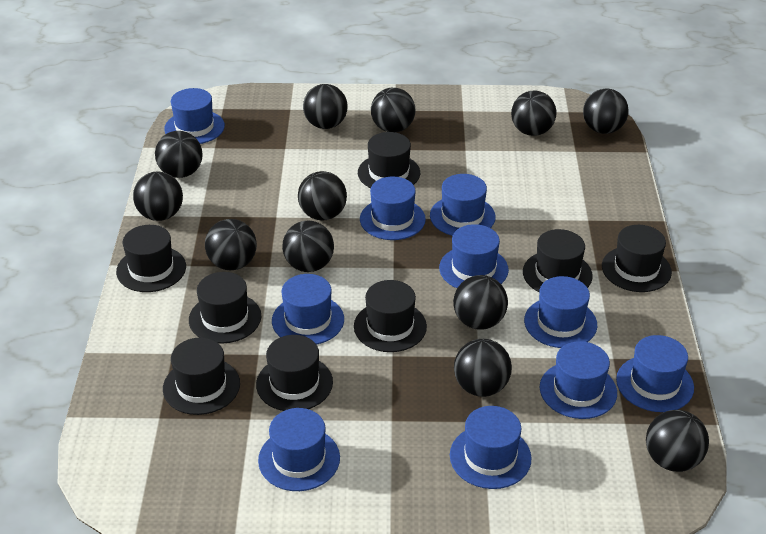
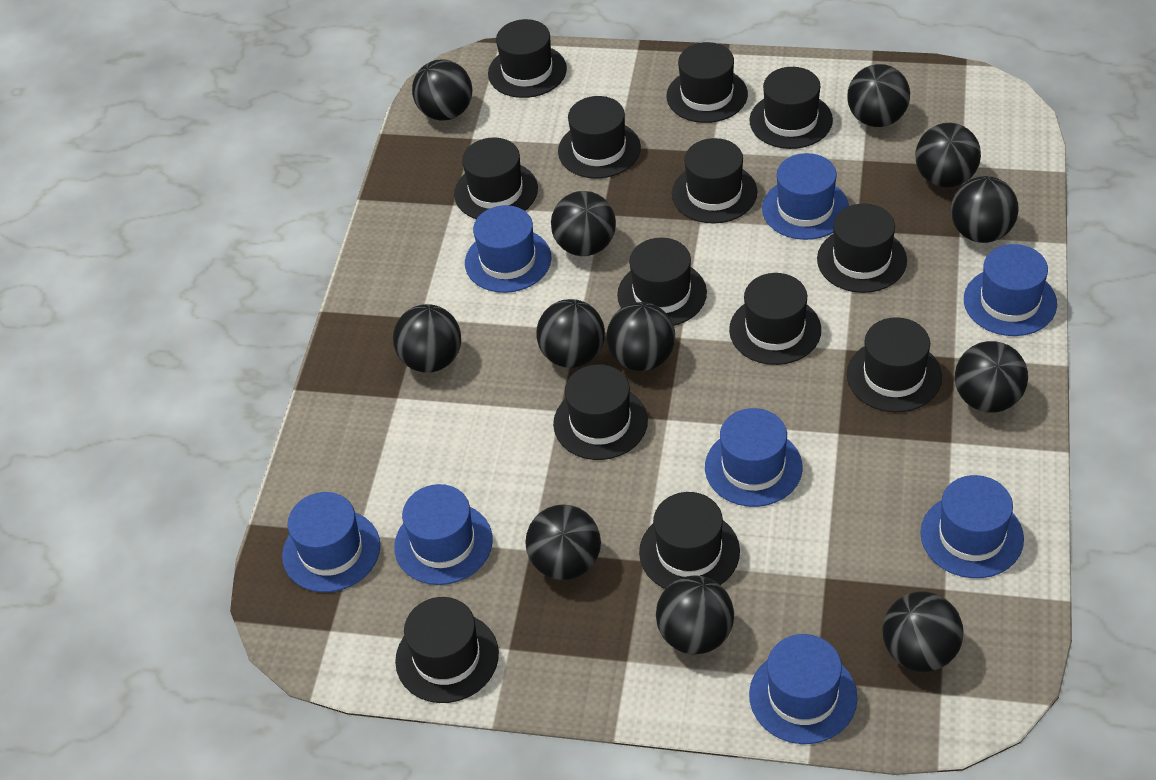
black hat: [116,225,186,292] [163,338,240,415] [189,272,261,343] [256,335,333,411] [354,280,427,352] [358,132,420,188] [523,229,593,292] [602,225,672,292] = 8 -> [395,597,499,703] [454,138,538,219] [488,19,567,98] [553,364,648,460] [558,96,641,178] [617,238,707,326] [639,492,740,589] [666,42,748,123] [672,138,757,224] [729,273,821,365] [750,67,833,149] [817,203,907,293] [847,317,942,412] = 13
blue hat: [164,88,225,144] [258,408,340,491] [272,274,344,345] [360,177,426,240] [430,174,496,236] [439,224,509,288] [450,406,532,489] [524,276,597,348] [540,341,617,419] [616,335,694,412] = 10 -> [282,492,380,592] [394,484,493,585] [465,205,551,293] [705,408,802,507] [749,634,857,744] [762,153,849,240] [920,475,1024,578] [964,244,1057,336] = 8

